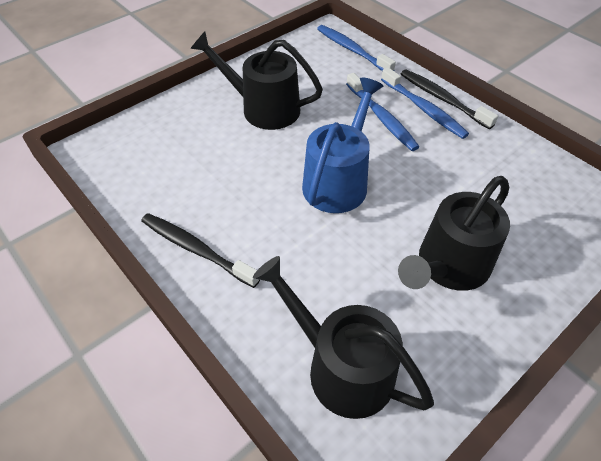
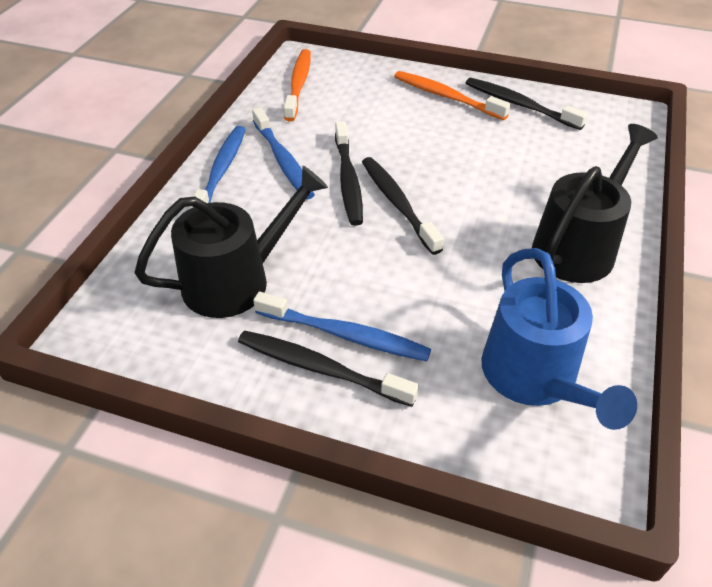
black toothbrush: [141,213,260,288] [401,69,498,129] = 2 -> [238,331,419,407] [335,121,363,226] [362,157,444,255] [466,78,588,130] = 4
black watering can: [190,32,323,130] [253,256,434,419] [398,176,510,291] = 3 -> [134,166,328,318] [532,124,658,283] = 2
orange toothbrush: none = 0 -> [284,49,311,121] [394,71,511,120] = 2

